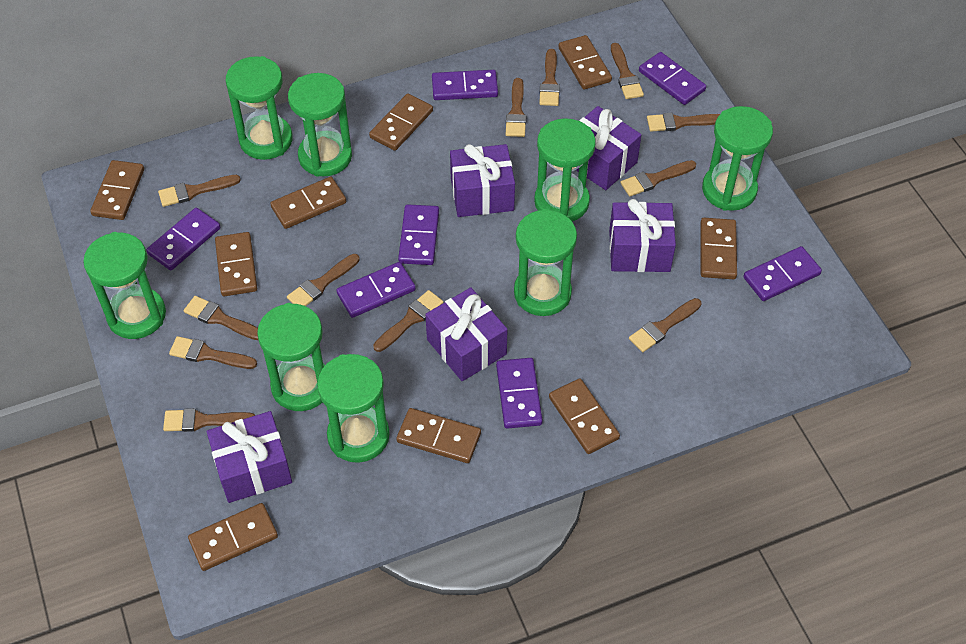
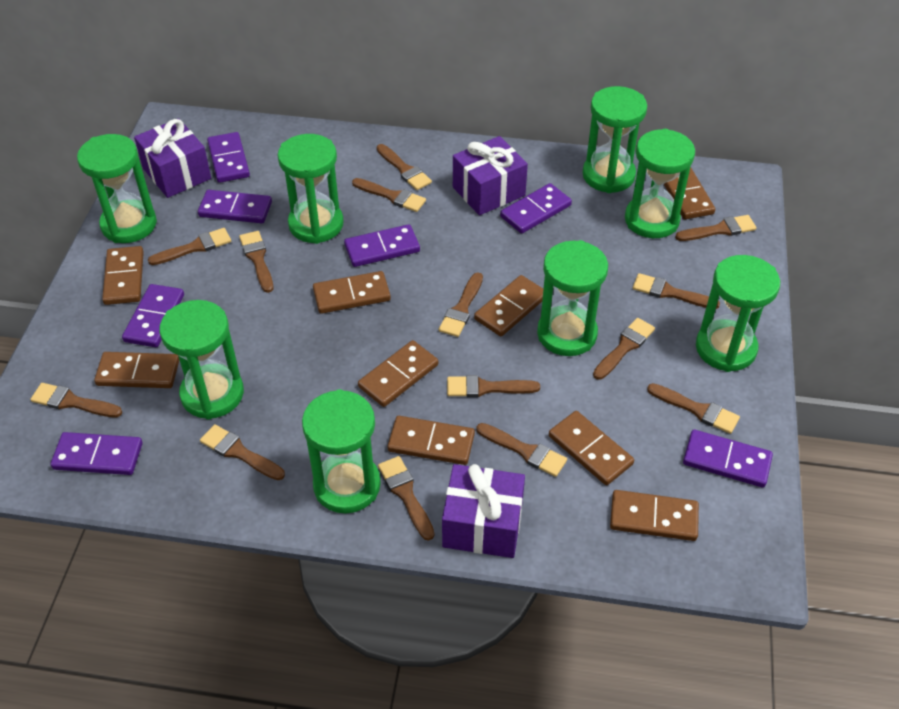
brown brush: [158,175,241,207] [163,408,255,432] [169,336,257,369] [184,296,258,340] [287,254,360,306] [373,290,443,352] [506,78,526,137] [539,49,560,106] [611,43,644,99] [620,160,696,196] [629,298,701,352] [647,113,720,132] = 12 -> [30,383,122,417] [148,228,231,265] [200,424,285,480] [239,231,273,293] [352,178,426,212] [377,144,432,190] [378,456,435,541] [439,272,483,337] [447,375,540,397] [476,423,567,477] [593,318,655,380] [633,273,720,309] [647,383,740,434] [675,215,756,241] = 14
purple gift: [207,411,292,503] [425,287,508,381] [450,144,515,217] [576,106,641,190] [609,199,676,272] = 5 -> [134,118,211,198] [442,464,525,558] [453,136,528,215] = 3

